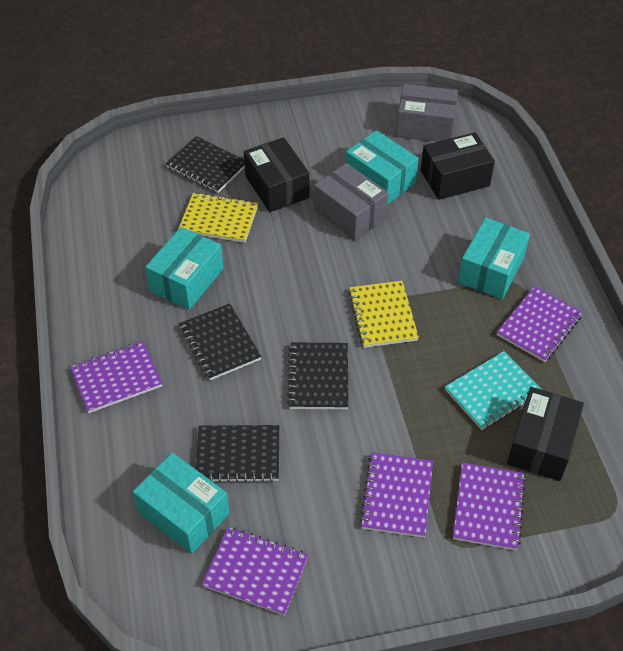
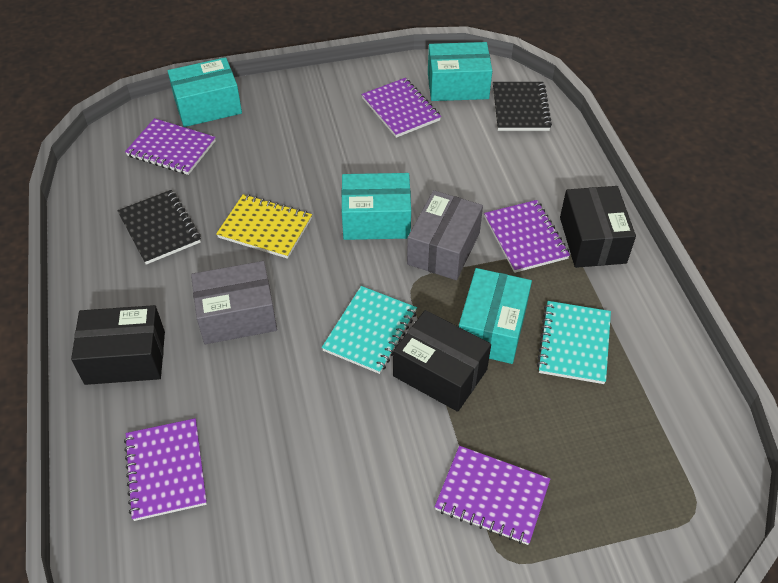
black notebook: [166,136,245,193] [179,304,262,380] [196,425,279,483] [287,342,349,409] = 4 -> [117,190,201,265] [493,82,552,131] = 2
turquoise notebook: [445,351,542,430] = 1 -> [322,286,417,374] [537,301,611,384] = 2
yellow notebook: [178,192,258,243] [348,281,419,348] = 2 -> [216,194,312,259] = 1

